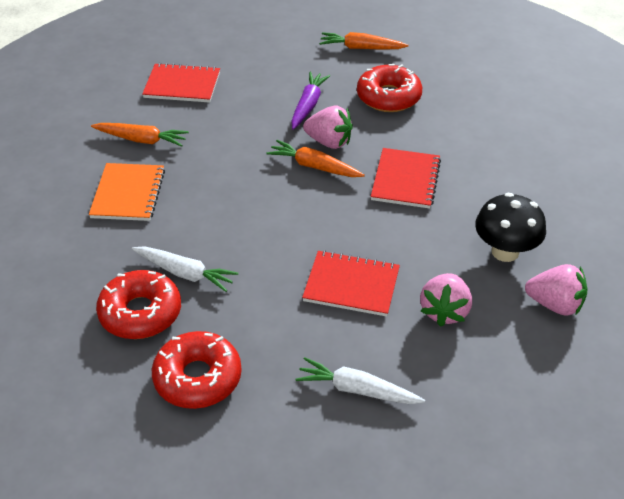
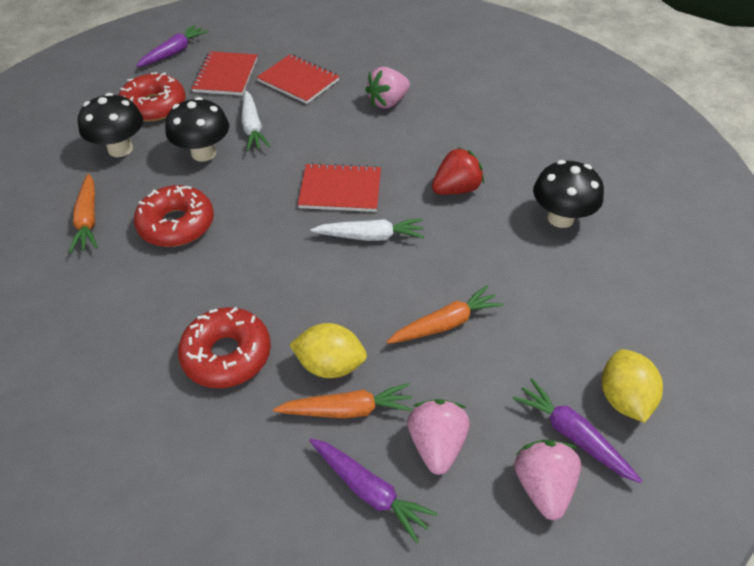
black mushroom: [475,193,546,262] = 1 -> [78,93,143,157] [165,97,229,162] [533,160,604,228] = 3
orange notebook: [89,163,165,221] = 1 -> none = 0
purple carrot: [291,72,330,130] = 1 -> [136,25,208,67] [309,438,438,543] [512,378,642,483] = 3
red strawberry: none = 0 -> [432,147,484,195] = 1
yellow lemon: none = 0 -> [289,323,367,378] [602,349,663,423] = 2

